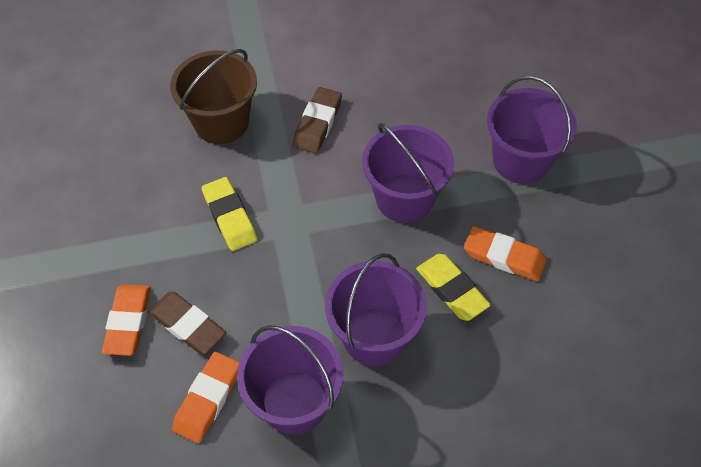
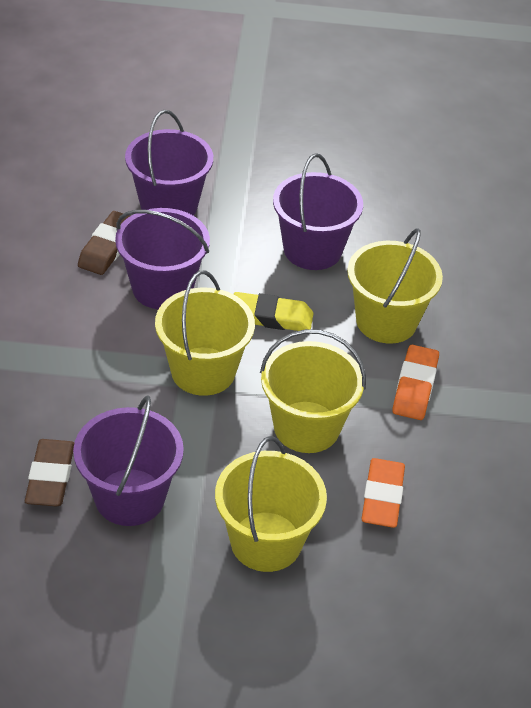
brown bucket: [170,49,257,144] = 1 -> none = 0
orange eraser: [102,284,151,356] [172,352,239,443] [464,226,547,281] = 3 -> [361,458,405,528] [392,345,439,420] = 2
yellow bucket: none = 0 -> [155,271,255,396] [215,436,327,572] [260,329,366,453] [347,228,443,344] = 4
yellow eraser: [202,177,257,251] [416,254,491,321] = 2 -> [234,292,313,331] = 1

